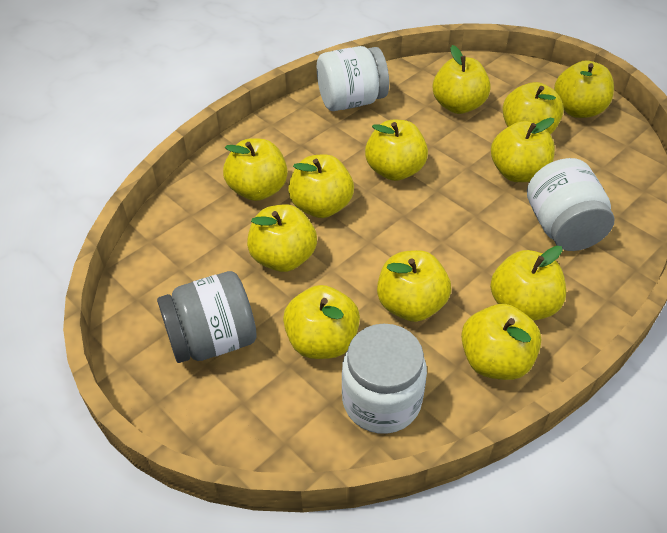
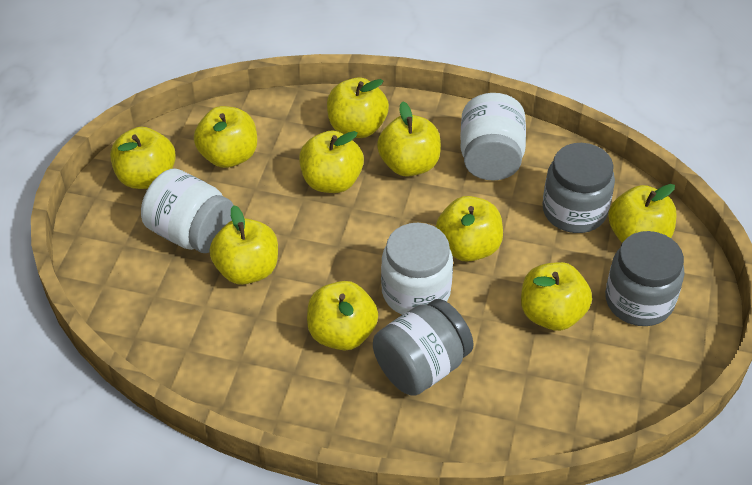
grey jar: [157,271,257,363] = 1 -> [373,299,474,396] [542,143,615,233] [605,231,684,326] = 3
yellow apple: [223,138,288,201] [247,204,317,272] [283,285,360,359] [288,154,354,218] [365,120,428,181] [377,250,451,322] [433,45,491,114] [461,304,542,380] [490,246,566,321] [491,118,555,182] [503,82,564,135] [554,60,614,118] = 12 -> [110,127,176,189] [194,106,257,168] [210,205,278,285] [299,131,364,193] [307,281,378,351] [327,78,389,138] [377,102,441,177] [436,196,503,262] [521,262,592,331] [608,184,677,243] = 10

